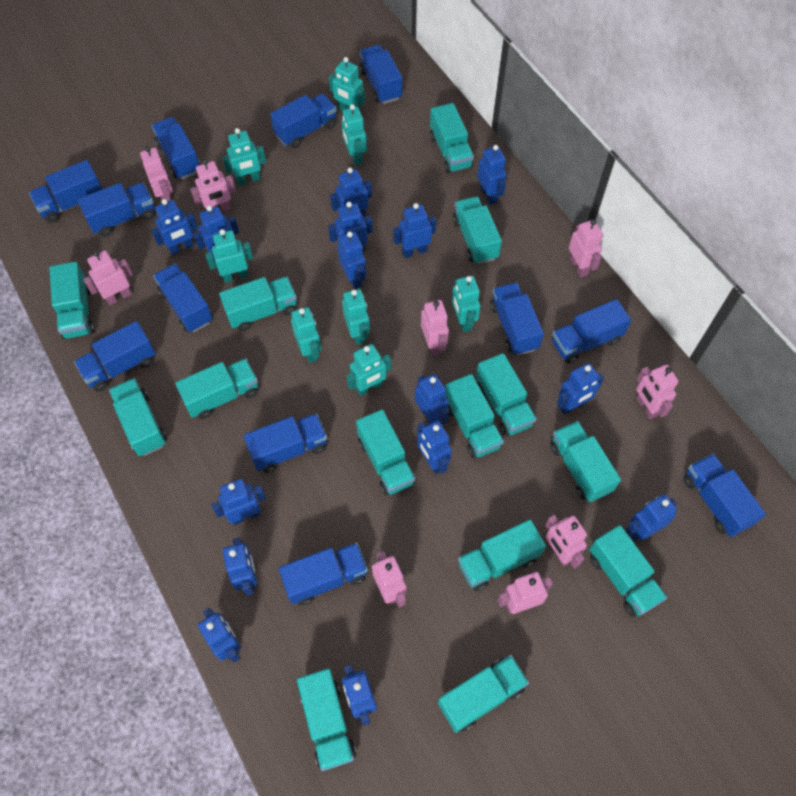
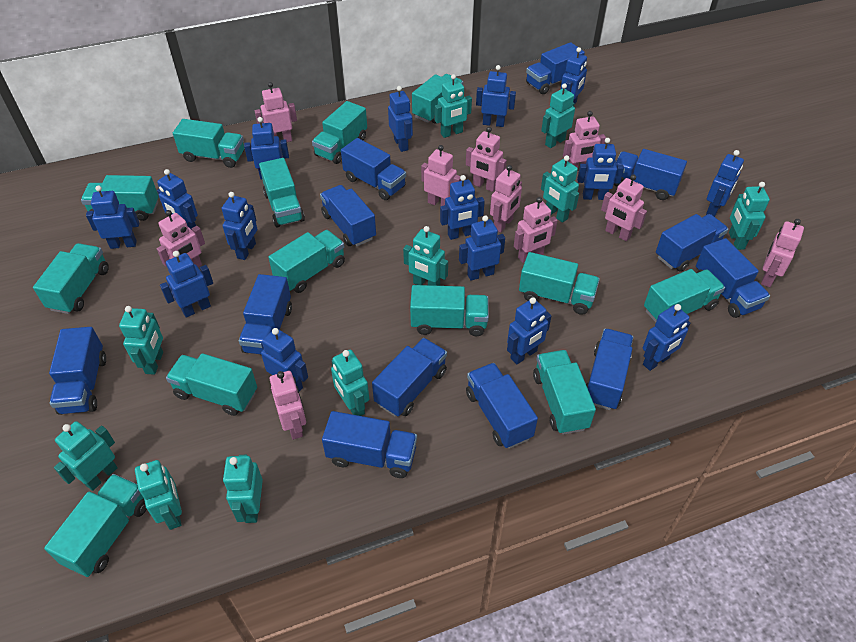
pink robot: [83,250,133,305] [140,146,173,202] [190,159,236,211] [372,551,407,607] [421,300,449,356] [498,572,553,614] [545,515,587,569] [569,219,603,277] [636,364,679,419] = 9 -> [157,210,205,267] [255,82,297,142] [270,371,306,440] [421,145,461,206] [466,127,507,192] [490,165,522,233] [514,197,558,263] [563,111,606,172] [601,175,647,241] [761,219,804,287] = 10
turquoise robot: [205,229,253,283] [222,128,266,186] [291,307,321,363] [329,57,365,112] [342,104,367,166] [342,289,370,345] [346,344,391,396] [452,276,481,332] = 8 -> [54,421,118,491] [119,306,163,375] [135,460,182,530] [223,455,263,523] [331,350,369,416] [403,226,448,286] [435,74,472,138] [541,83,575,148] [541,155,579,223] [729,182,770,250] = 10
turquoise truck: [49,262,95,339] [109,378,167,456] [175,358,258,419] [219,277,297,331] [297,668,356,771] [356,409,416,496] [430,103,474,173] [438,655,529,733] [445,374,504,458] [453,196,502,264] [458,519,546,591] [476,353,537,436] [550,421,621,502] [589,525,667,617] = 14 -> [33,243,109,314] [44,474,147,577] [81,175,159,221] [166,353,257,416] [173,119,244,168] [259,158,305,228] [268,230,345,293] [312,101,367,164] [410,285,489,336] [412,74,463,124] [519,252,600,315] [533,350,596,435] [644,269,725,322] = 13

